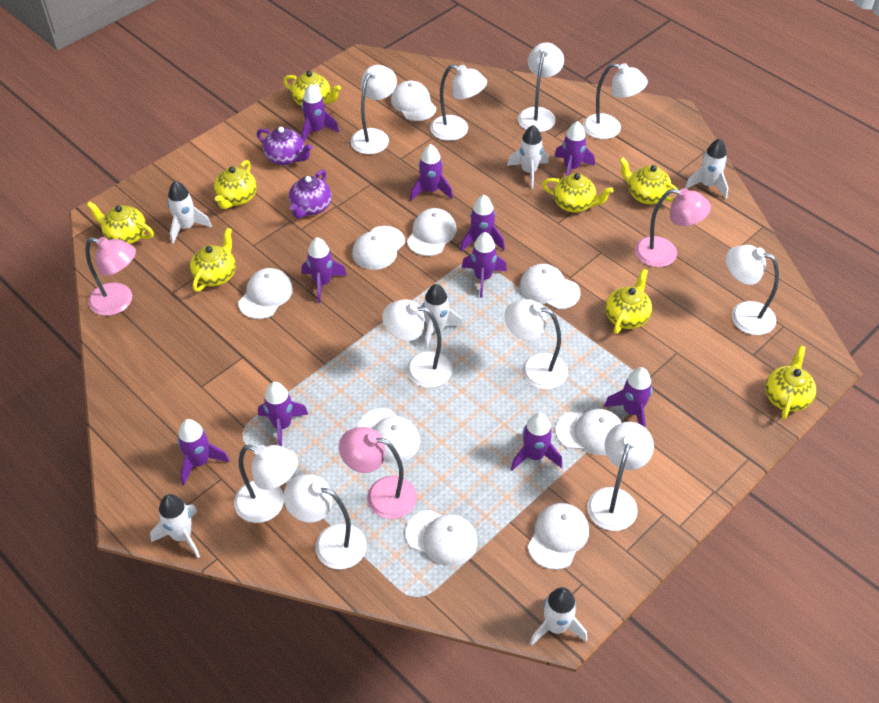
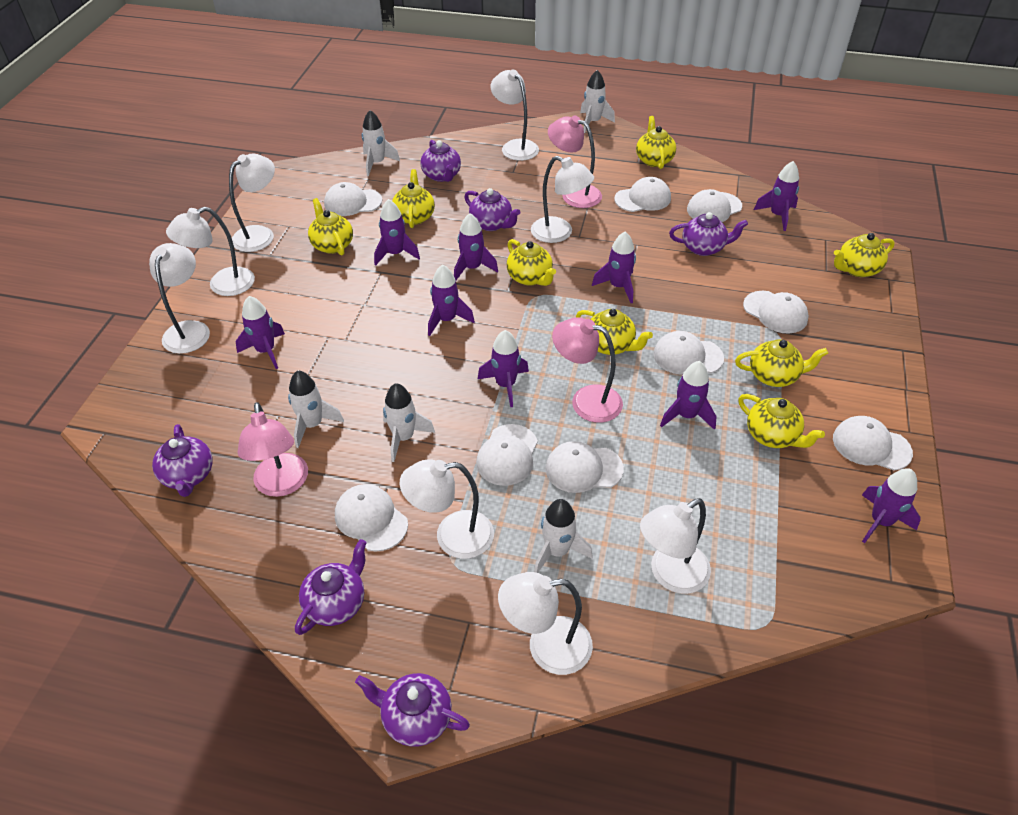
purple rocket: [178,419,230,485] [258,382,309,446] [301,84,339,143] [302,237,347,303] [410,144,453,201] [460,195,505,252] [462,232,507,298] [511,413,562,471] [554,121,595,176] [604,367,652,427] = 10 -> [236,296,285,369] [374,199,420,266] [428,265,475,336] [454,213,498,280] [478,330,529,407] [592,232,636,303] [660,361,717,430] [754,161,799,231] [862,468,921,543] = 9
purple teapot: [257,127,312,165] [289,170,332,219] = 2 -> [152,424,213,497] [295,539,367,635] [355,673,470,747] [420,140,461,182] [464,188,521,231] [669,212,748,256] = 6
white lamp: [234,445,298,523] [283,474,367,569] [351,65,397,154] [382,299,452,388] [430,64,487,141] [505,299,568,390] [518,42,564,132] [583,63,648,139] [587,422,654,531] [726,245,779,335] = 10 -> [149,243,210,354] [166,207,255,296] [229,153,275,252] [400,459,494,559] [491,70,539,161] [498,572,593,675] [531,156,594,243] [640,498,711,594] = 8
white rocket: [150,494,200,558] [167,181,212,244] [421,284,463,349] [507,125,549,189] [530,587,587,646] [685,139,728,199] = 6 -> [288,370,344,448] [362,110,400,176] [383,383,435,462] [534,499,592,573] [580,70,615,133] = 5

